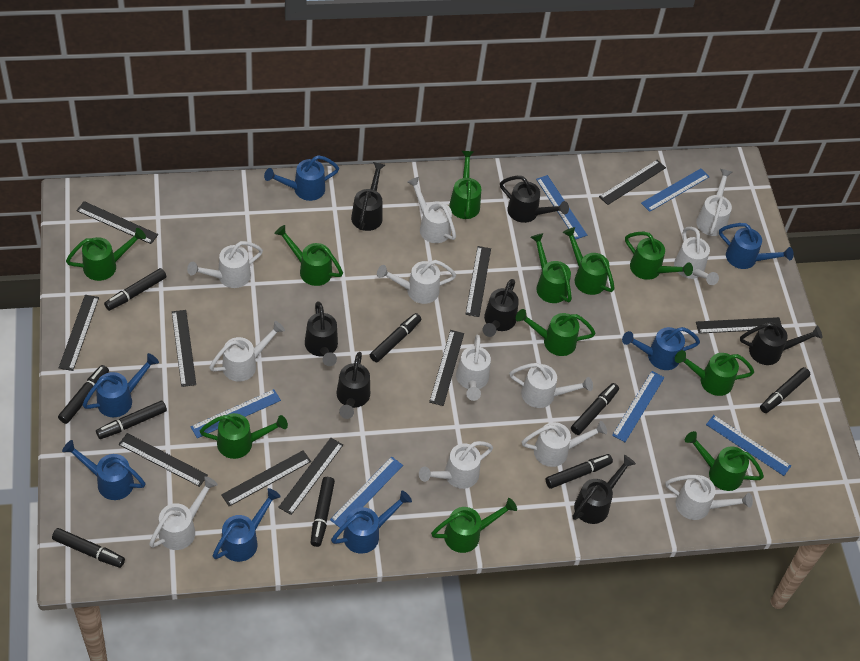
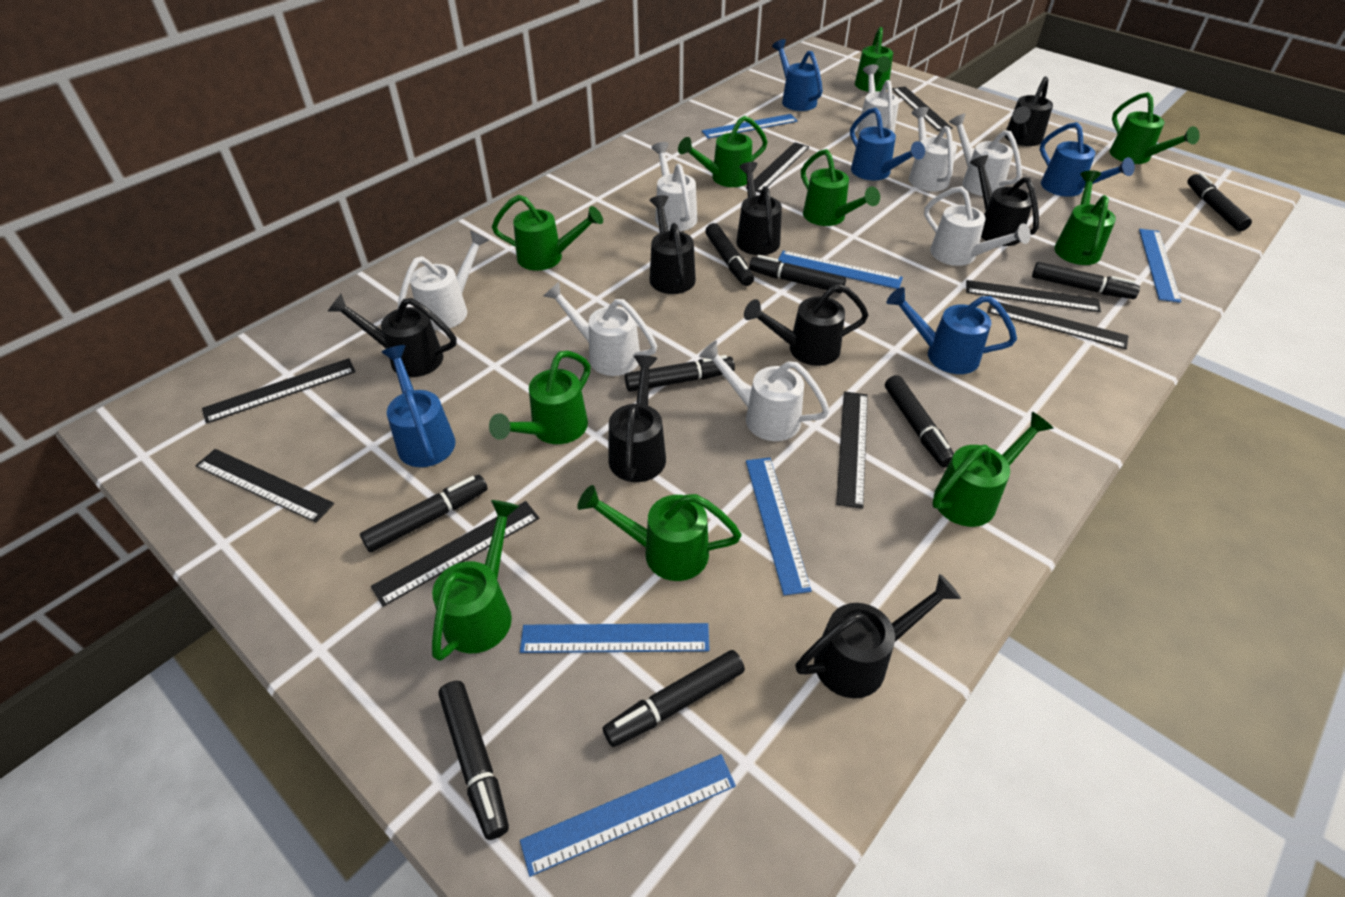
black ruler: [59,295,99,371] [76,201,158,244] [119,433,208,487] [172,310,196,387] [221,450,311,506] [278,438,343,515] [429,330,464,406] [465,246,491,317] [599,160,666,205] [696,317,782,334] = 10 -> [195,449,334,523] [202,358,356,424] [371,501,539,607] [746,142,809,193] [836,391,868,509] [892,87,953,131] [966,280,1101,312] [987,302,1129,349] = 8
black watering can: [305,302,338,366] [336,352,370,419] [351,162,385,231] [482,279,519,337] [500,176,569,223] [573,455,636,524] [740,322,822,365] = 7 -> [328,294,456,377] [608,355,666,482] [650,195,696,294] [736,162,782,255] [744,284,869,366] [795,574,961,698] [970,155,1039,246] [1005,76,1053,146] = 8
blue watering can: [62,440,145,500] [82,353,159,417] [213,488,281,562] [264,155,339,201] [331,490,412,554] [622,327,700,370] [719,223,794,269] = 7 -> [382,345,456,467] [772,39,823,111] [850,107,925,180] [887,287,1017,374] [1040,122,1135,197] = 5
green watering can: [66,228,146,281] [200,413,288,459] [274,225,343,286] [431,498,517,553] [449,151,481,219] [516,309,596,356] [531,233,572,303] [563,227,615,295] [625,232,693,280] [675,350,754,396] [685,431,764,491] = 11 -> [432,500,519,661] [489,351,591,444] [492,195,603,271] [577,485,742,581] [678,116,768,187] [801,149,880,226] [855,27,893,92] [932,412,1054,527] [1054,170,1116,265] [1110,92,1200,164] = 10
white watering can: [149,476,218,550] [187,241,263,288] [209,321,285,382] [377,260,456,304] [407,177,456,243] [419,441,493,489] [456,335,491,401] [509,363,593,408] [522,421,607,467] [665,475,753,520] [674,227,719,285] [696,169,732,236] = 12 -> [398,230,489,330] [544,282,657,376] [652,142,697,231] [699,341,830,441] [857,64,899,135] [909,107,957,191] [924,186,1031,266] [949,113,1022,196] = 8

